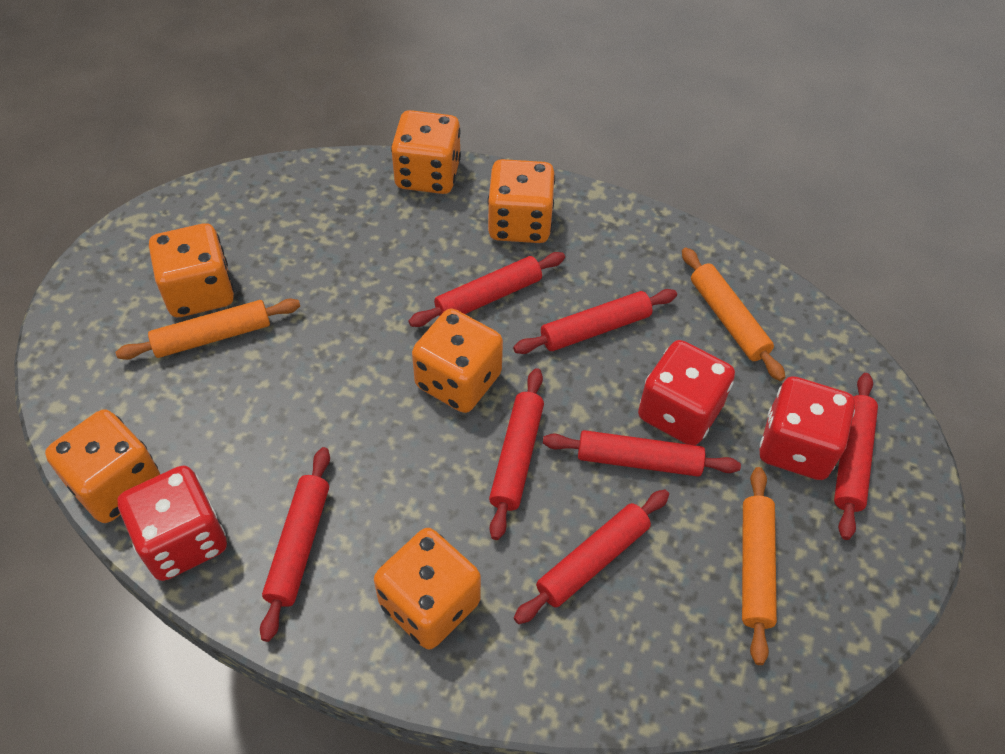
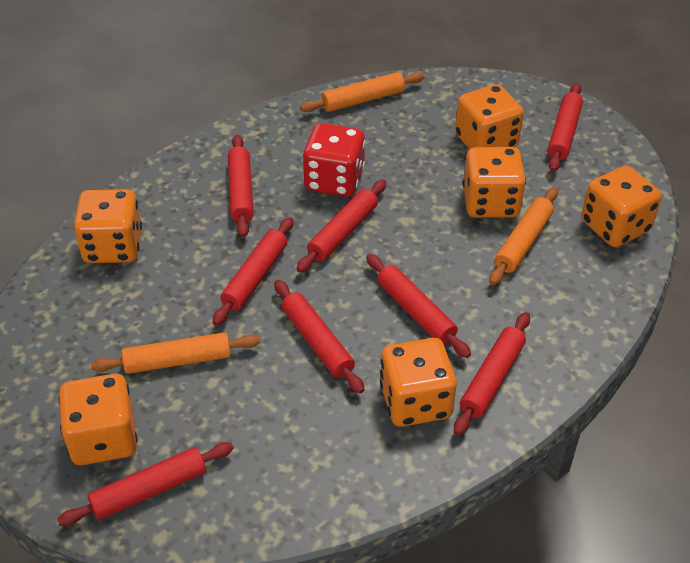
red dice: [117,465,227,581] [638,340,735,445] [759,376,855,480] = 3 -> [303,123,365,197] = 1
red rolling pin: [260,447,330,642] [409,252,565,327] [489,368,544,540] [513,289,677,354] [514,490,669,624] [543,430,741,477] [834,373,878,540] = 7 -> [57,442,234,526] [212,217,293,326] [228,135,254,238] [274,280,365,394] [296,180,386,272] [366,254,471,358] [454,312,530,435] [547,83,583,172] = 8

